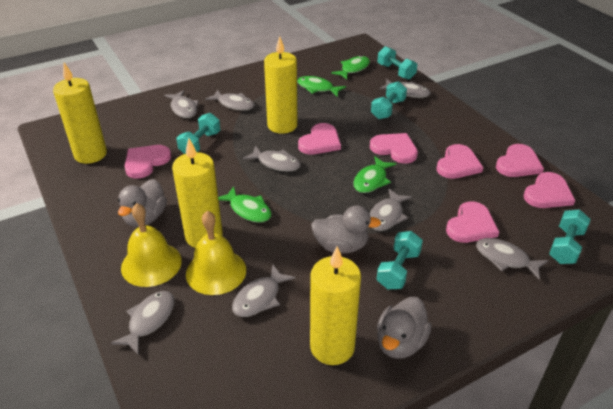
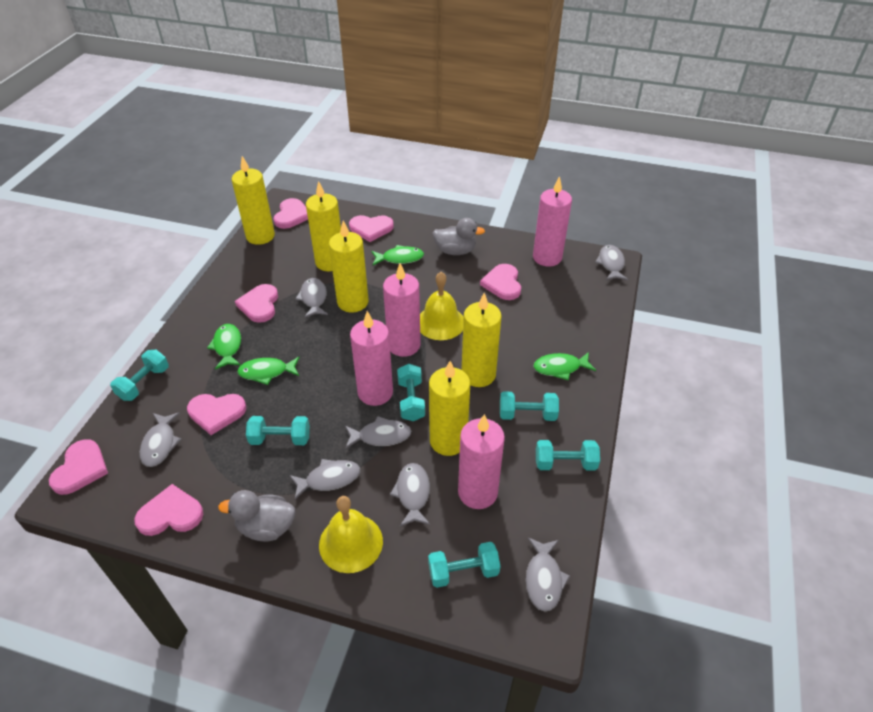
grey duck: [118,179,167,227] [311,206,381,254] [377,297,432,359] = 3 -> [218,490,295,542] [433,218,485,255] = 2
grey fish: [111,291,174,355] [164,90,199,118] [205,89,254,110] [232,265,295,317] [243,146,301,172] [369,189,412,231] [379,79,431,98] [476,238,548,280] = 8 -> [140,412,181,467] [289,459,360,499] [295,278,328,318] [345,416,411,449] [390,463,430,526] [526,538,570,612] [595,245,628,281] = 7
pink candle: none = 0 -> [350,311,393,406] [383,263,421,357] [458,414,505,509] [533,176,572,267] = 4
turquoise dumbbell: [176,113,220,154] [371,81,407,119] [377,231,423,289] [378,46,417,80] [549,209,590,264] = 5 -> [110,350,169,401] [246,416,310,445] [397,364,425,421] [428,542,500,588] [500,391,559,421] [536,440,600,471] = 6
yellow candle: [53,63,107,164] [172,138,223,248] [264,36,298,134] [310,246,361,365] = 4 -> [232,156,275,245] [306,181,341,271] [329,221,368,313] [429,361,470,456] [462,293,502,387] = 5

